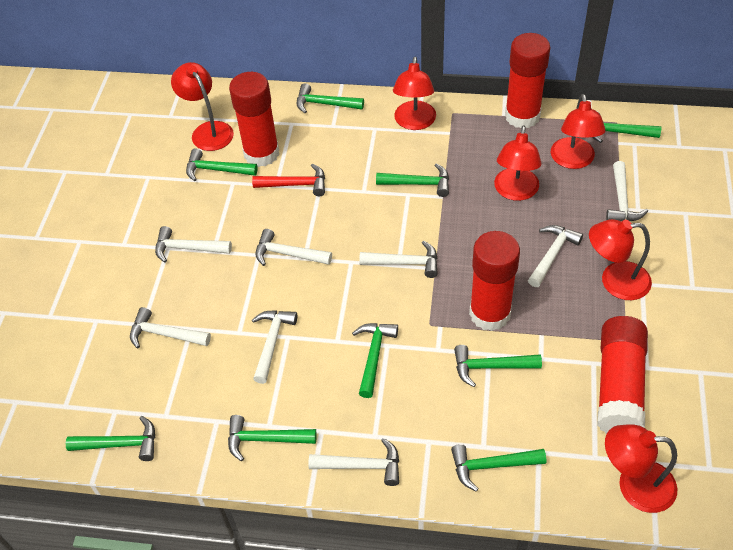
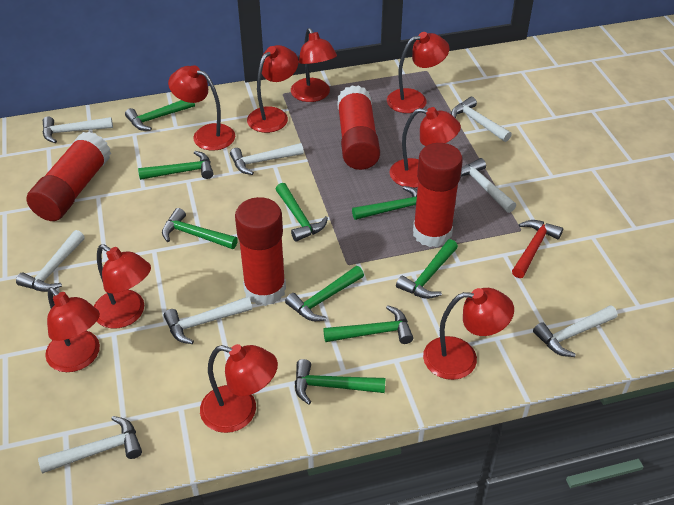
red lamp: [171,62,234,151] [393,57,436,130] [494,126,542,201] [551,94,606,169] [589,219,652,300] [605,424,677,513] = 6 -> [45,287,100,372] [94,244,151,328] [168,65,235,151] [200,344,278,433] [247,45,299,133] [291,28,337,102] [387,32,450,113] [390,107,461,188] [423,288,514,380] = 9

